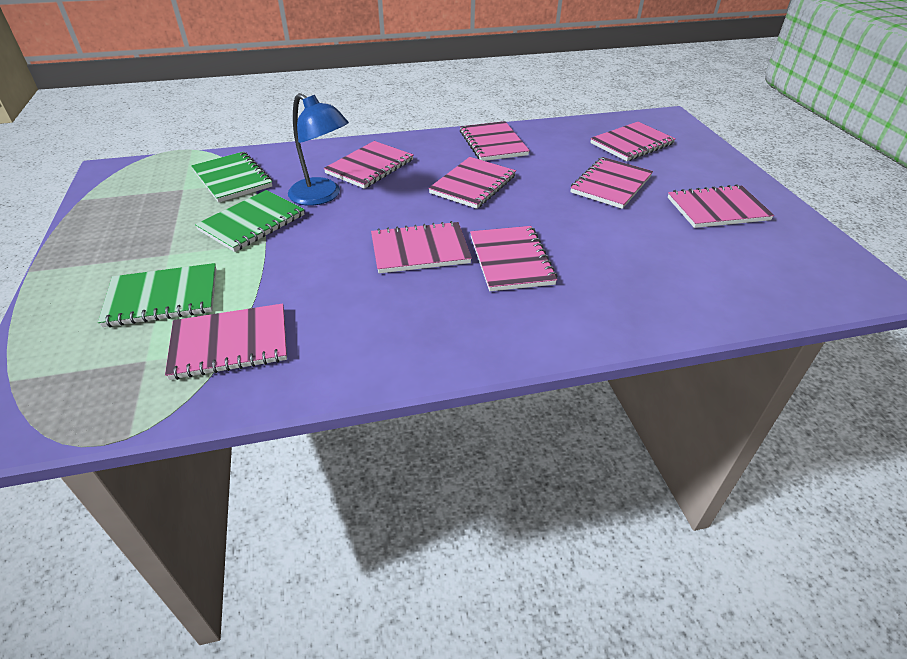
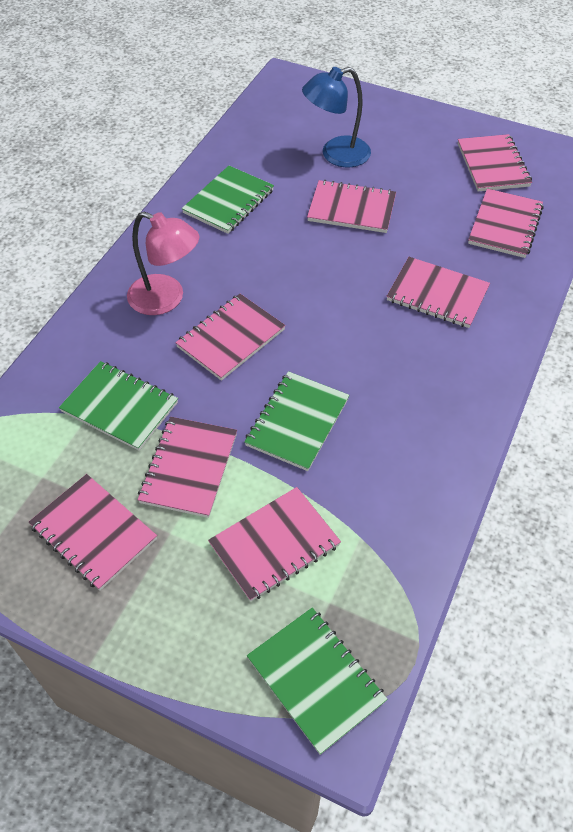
green notebook: [98,263,216,327] [191,152,272,203] [195,190,304,252] = 3 -> [59,361,178,451] [182,166,274,234] [244,371,349,471] [247,608,387,755] = 4
pink lamp: none = 0 -> [127,212,199,315] = 1
pink notebook: [165,303,287,380] [324,141,413,189] [371,221,472,273] [428,157,516,209] [460,121,530,161] [470,226,557,291] [570,157,653,209] [590,122,676,161] [668,184,774,228] = 9 -> [29,474,157,591] [138,417,237,518] [175,294,285,381] [208,487,341,602] [307,180,396,233] [387,257,490,328] [458,134,532,191] [468,189,544,258] = 8

